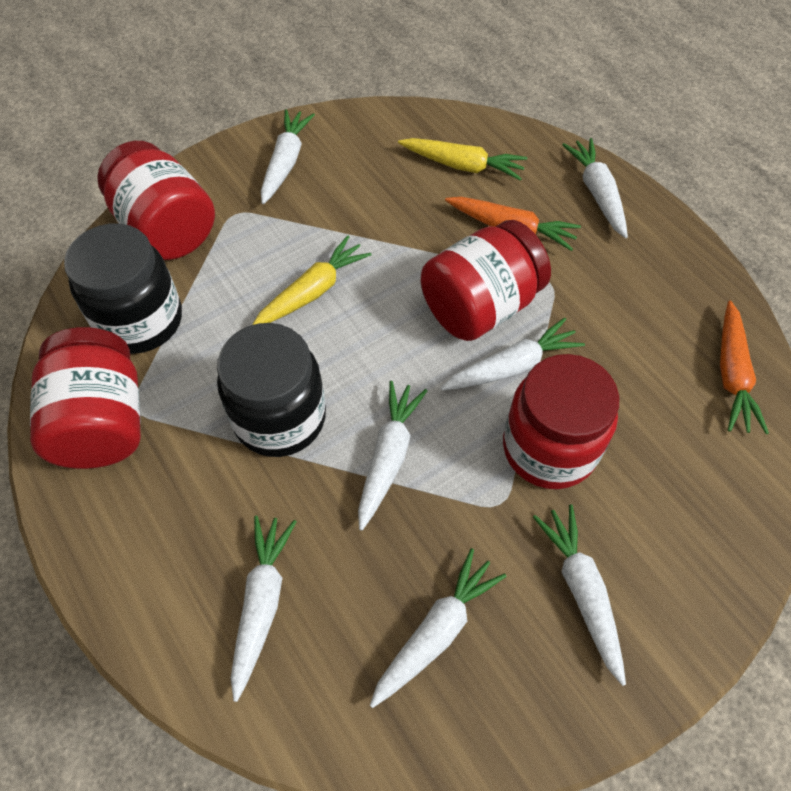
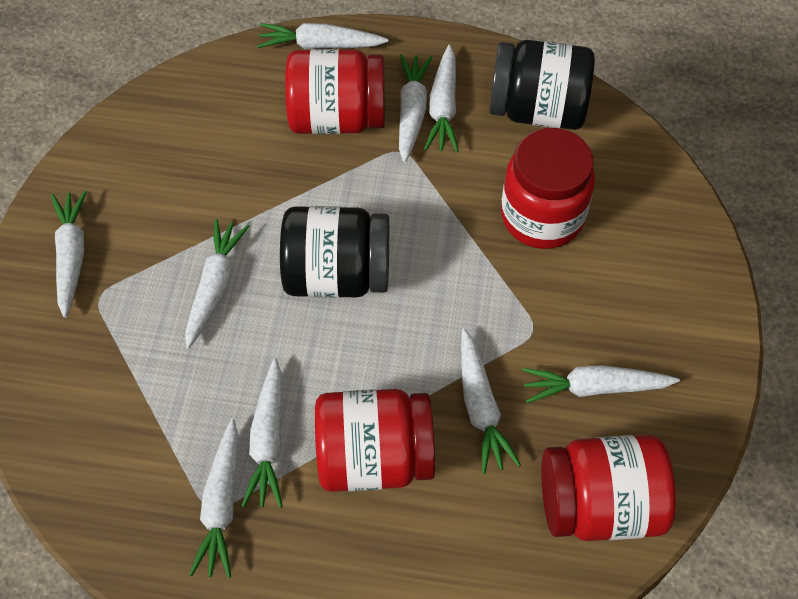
orange carrot: [445,197,581,251] [720,301,769,434] = 2 -> none = 0
white carrot: [231,515,297,702] [261,109,315,204] [358,381,427,531] [370,548,507,708] [441,318,585,390] [533,504,626,686] [562,138,628,238] = 7 -> [51,190,87,318] [185,219,249,349] [189,419,239,578] [242,358,283,508] [257,23,389,49] [399,54,432,163] [424,45,459,152] [461,328,521,474] [522,365,680,403] = 9
yellow carrot: [252,235,372,325] [398,138,527,180] = 2 -> none = 0

